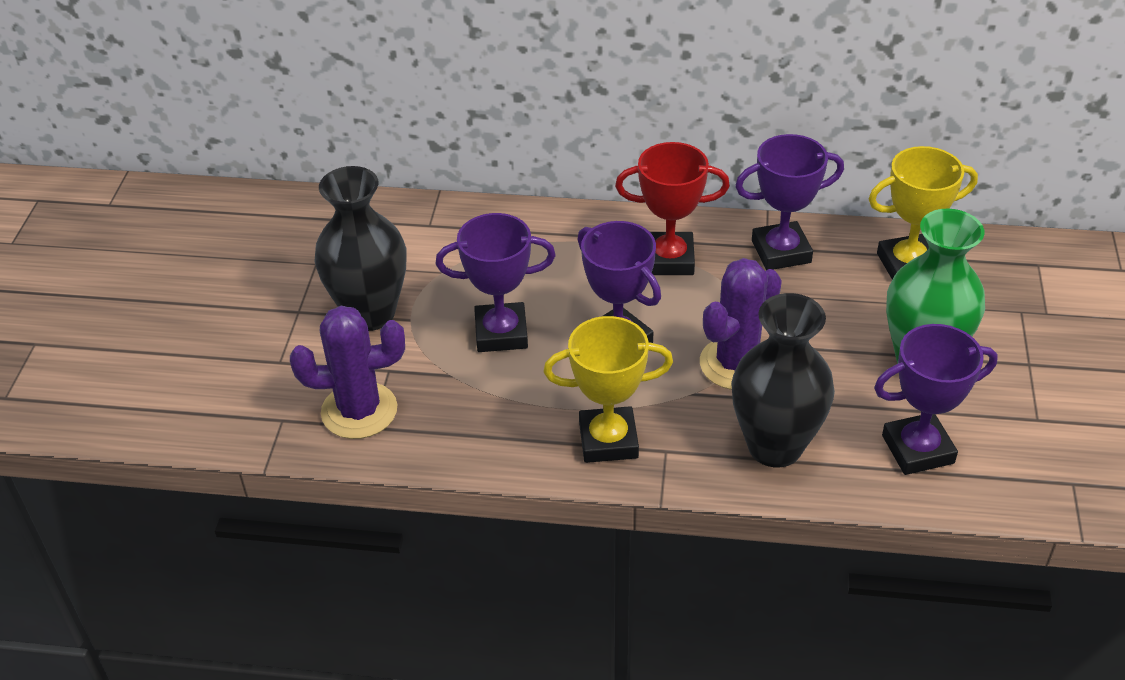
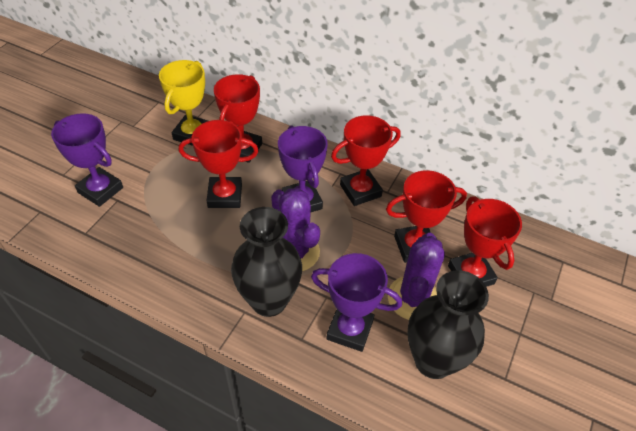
green vase: [886,209,985,364] = 1 -> none = 0
purple trophy: [436,213,556,352] [578,221,661,343] [735,134,844,270] [874,324,998,475] = 4 -> [51,113,123,207] [278,125,328,212] [311,253,402,352] = 3
red trophy: [615,142,730,275] = 1 -> [179,120,259,208] [214,74,262,163] [331,115,401,206] [386,170,467,263] [448,196,522,287] = 5
yellow trophy: [543,316,673,463] [869,146,978,280] = 2 -> [159,60,208,146] = 1

